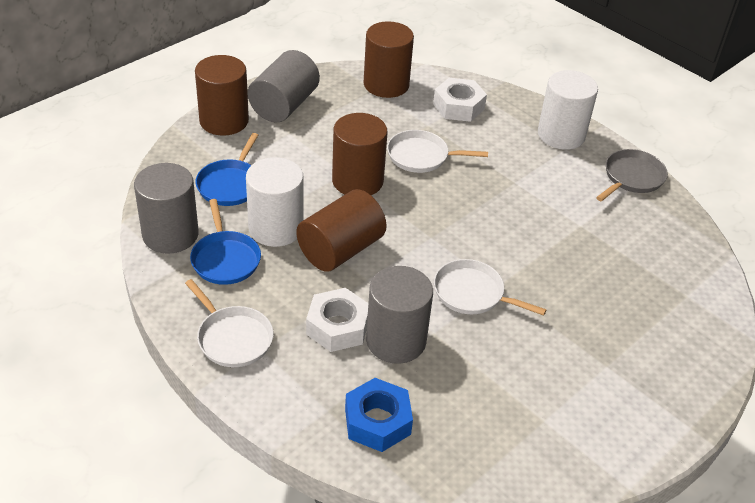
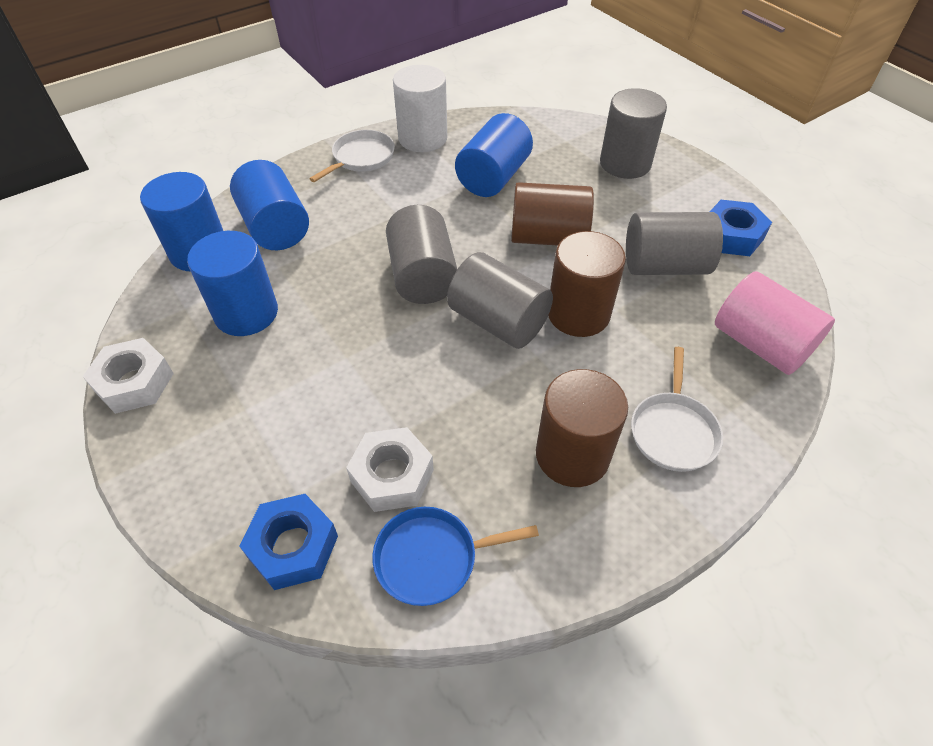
blue cylinder: none = 0 -> [140,172,223,271] [187,231,278,336] [230,160,309,250] [455,113,533,197] = 4
blue nut: [345,378,413,452] = 1 -> [239,494,338,590] [710,200,772,256] = 2
blue pan: [190,199,261,285] [195,133,258,206] = 2 -> [372,507,539,606] = 1
brown cylinder: [195,55,249,136] [296,189,387,272] [332,113,388,195] [363,21,414,98] = 4 -> [511,182,594,245] [536,369,628,487] [548,231,626,337] = 3
grey cylinder: [134,163,199,254] [248,50,320,122] [366,266,433,364] = 3 -> [386,205,457,304] [447,252,553,349] [600,88,667,179] [626,212,723,275] = 4
grey pan: [596,149,668,201] = 1 -> none = 0
pink cylinder: none = 0 -> [715,271,835,375] = 1
white cylinder: [246,157,304,247] [538,70,598,150] = 2 -> [393,65,447,152] = 1
white pan: [185,279,274,367] [387,130,488,173] [434,259,547,316] = 3 -> [309,130,395,182] [631,347,723,472] = 2

